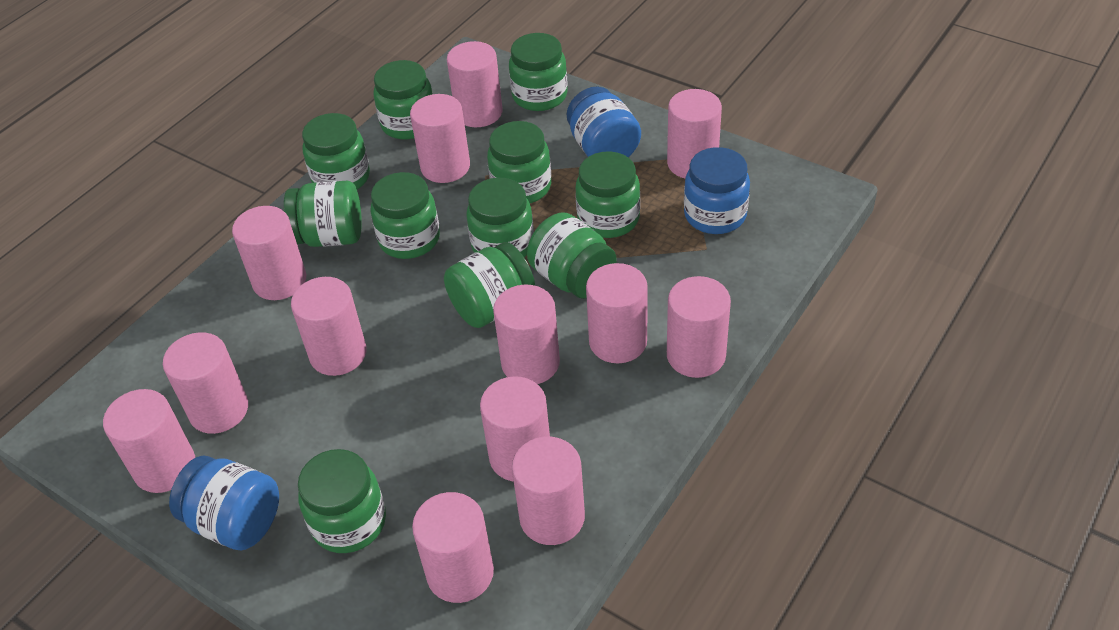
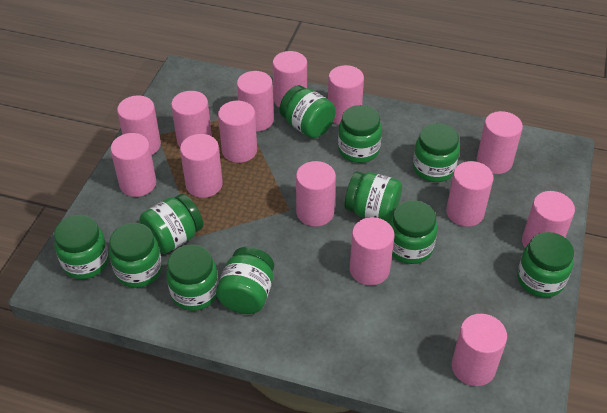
blue jar: [169,456,279,550] [567,87,641,157] [684,147,750,234] = 3 -> none = 0
pink cylinder: [103,389,195,493] [163,332,248,434] [232,206,306,300] [291,277,367,376] [410,94,470,183] [412,492,494,603] [447,41,503,127] [480,376,550,482] [493,285,560,384] [512,437,585,545] [586,263,648,363] [667,89,722,178] [667,276,731,378] = 13 -> [110,133,156,197] [117,95,161,155] [171,91,212,147] [180,134,223,198] [218,101,257,163] [237,71,274,131] [272,51,307,108] [296,161,336,227] [328,65,364,125] [350,217,394,286] [446,161,493,227] [452,314,507,386] [477,111,523,174] [522,191,575,248] = 14

